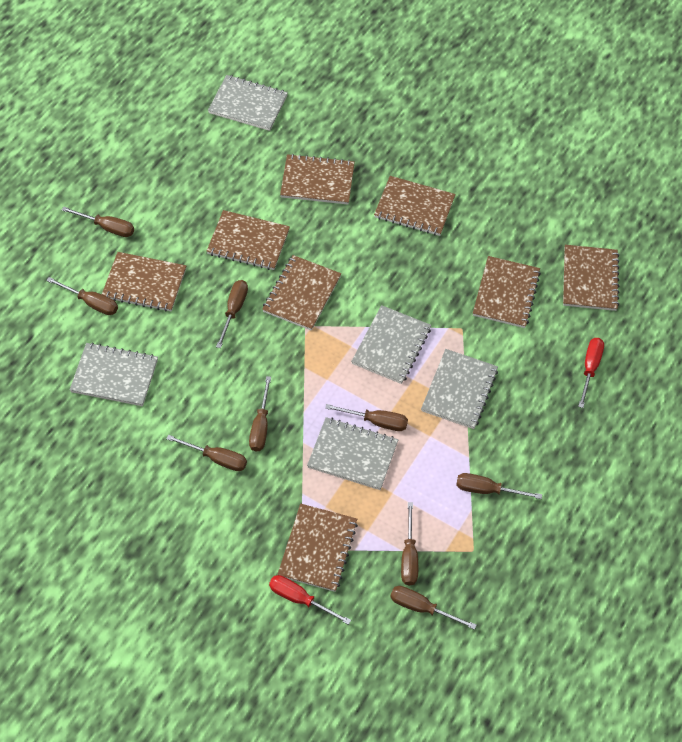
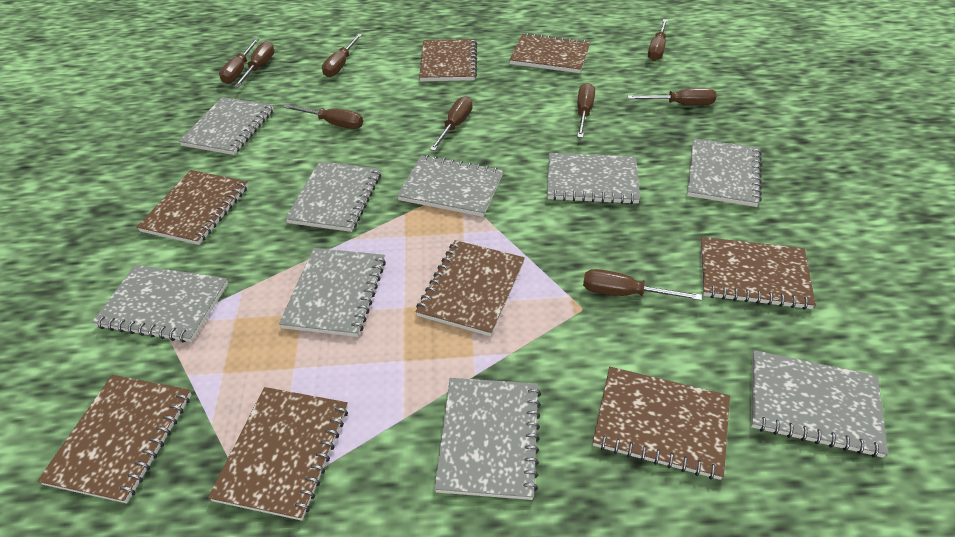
grey notebook: [70,342,158,406] [208,75,288,131] [307,417,398,490] [351,305,431,384] [421,349,498,429] = 5 -> [92,265,228,343] [179,97,274,155] [279,248,386,337] [285,161,381,232] [397,155,503,217] [434,378,541,500] [547,153,640,204] [687,138,762,207] [751,350,888,458] = 9
red screwdriver: [269,575,351,625] [578,338,604,408] = 2 -> none = 0

